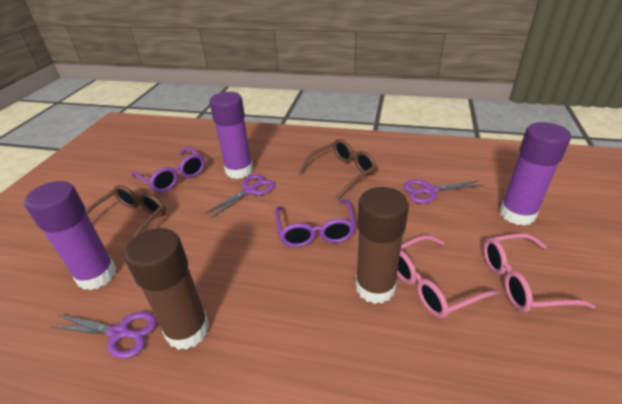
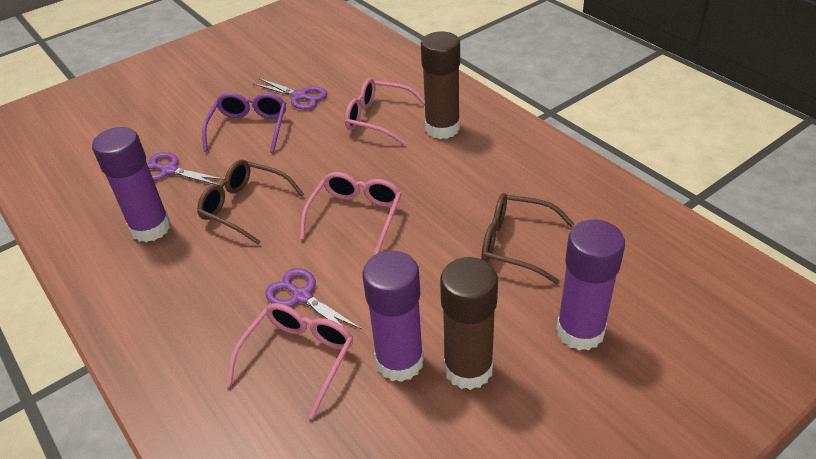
pink glasses: [397,235,499,318] [483,234,596,312] = 2 -> [226,303,353,419] [300,172,402,254] [345,78,425,145] = 3
purple glasses: [132,147,205,192] [275,200,356,247] = 2 -> [202,93,286,153] = 1

